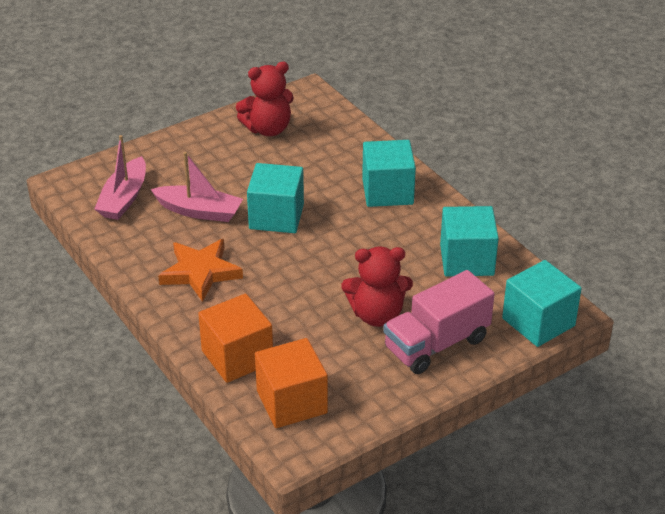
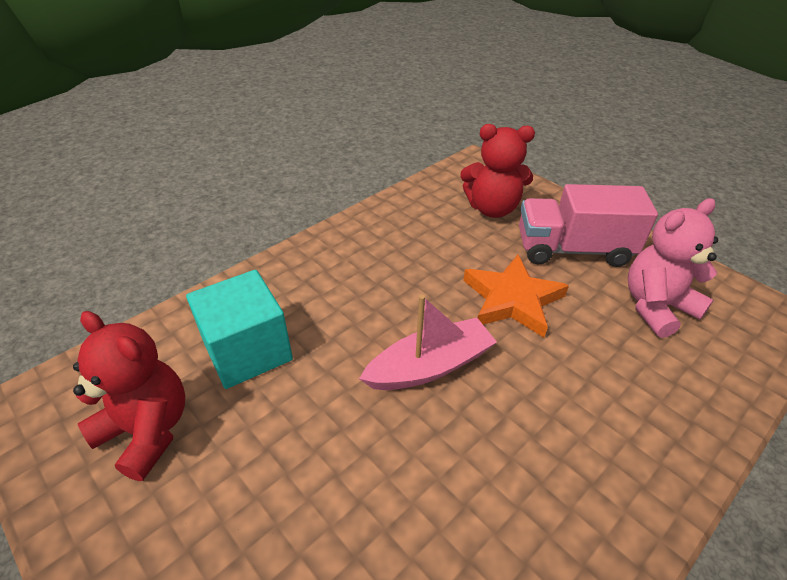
orange cube: [198,294,273,383] [255,338,328,428] = 2 -> none = 0
pink boat: [94,135,146,220] [150,152,243,222] = 2 -> [359,295,497,390] = 1
pink teddy bear: none = 0 -> [628,198,718,338] = 1
turquoise cube: [247,163,304,233] [362,140,416,207] [440,206,499,276] [502,260,582,347] = 4 -> [186,270,293,389] = 1

